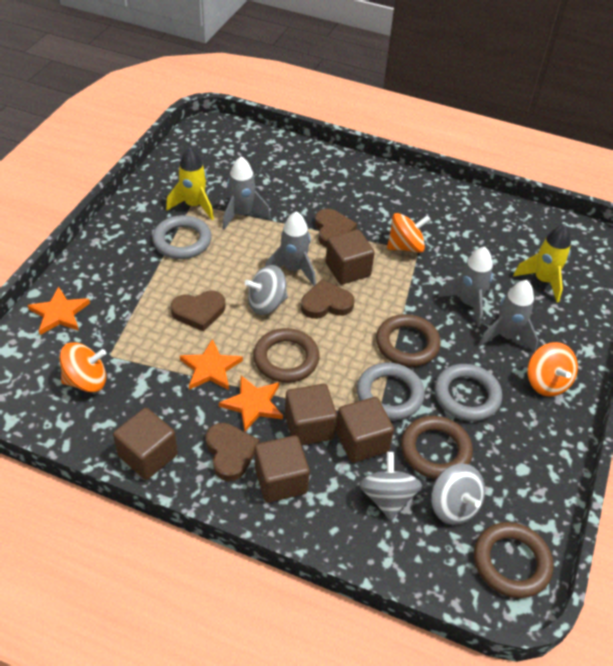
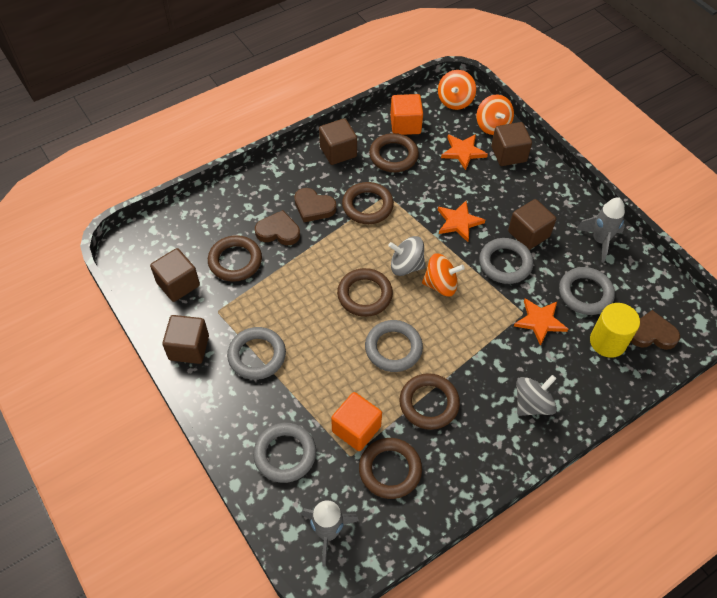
brown heart: [171,291,225,332] [206,423,259,481] [301,279,354,319] [315,209,357,247] = 4 -> [255,210,300,245] [294,188,336,222] [631,310,680,350] = 3
brown ring: [253,328,320,383] [376,314,441,367] [401,416,473,479] [474,522,553,598] = 4 -> [208,235,262,282] [337,268,393,317] [342,182,394,224] [359,438,422,499] [369,133,419,172] [399,373,460,430] = 6
grey ring: [152,215,212,259] [357,362,425,420] [434,364,502,421] = 3 -> [227,327,286,380] [253,423,316,483] [365,320,423,372] [479,238,533,284] [559,267,615,315] = 5
grey rocket: [222,156,271,230] [265,211,316,286] [438,247,493,327] [479,280,538,352] = 4 -> [301,500,359,567] [576,197,625,263] = 2
grey spinning top: [245,265,288,315] [359,452,422,520] [431,464,485,525] = 3 -> [388,236,426,276] [516,375,557,416] = 2
orange cube: none = 0 -> [331,392,382,451] [390,94,423,135] = 2
yellow cylinder: none = 0 -> [590,303,640,358] = 1
yellow rocket: [166,147,214,220] [513,224,571,302] = 2 -> none = 0

